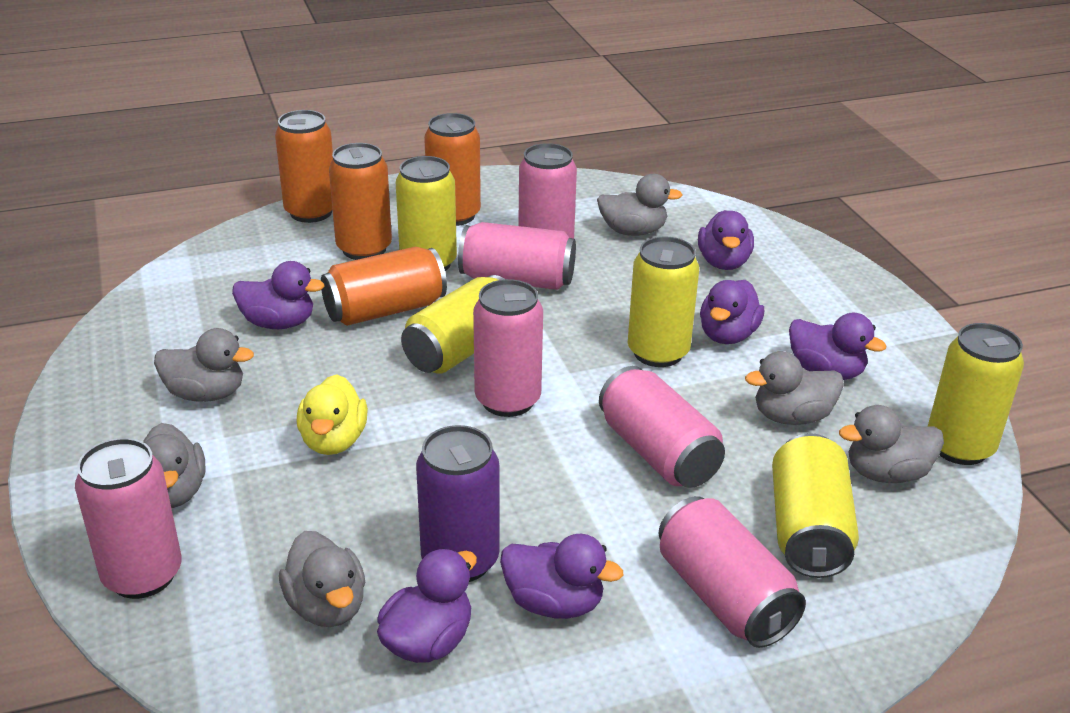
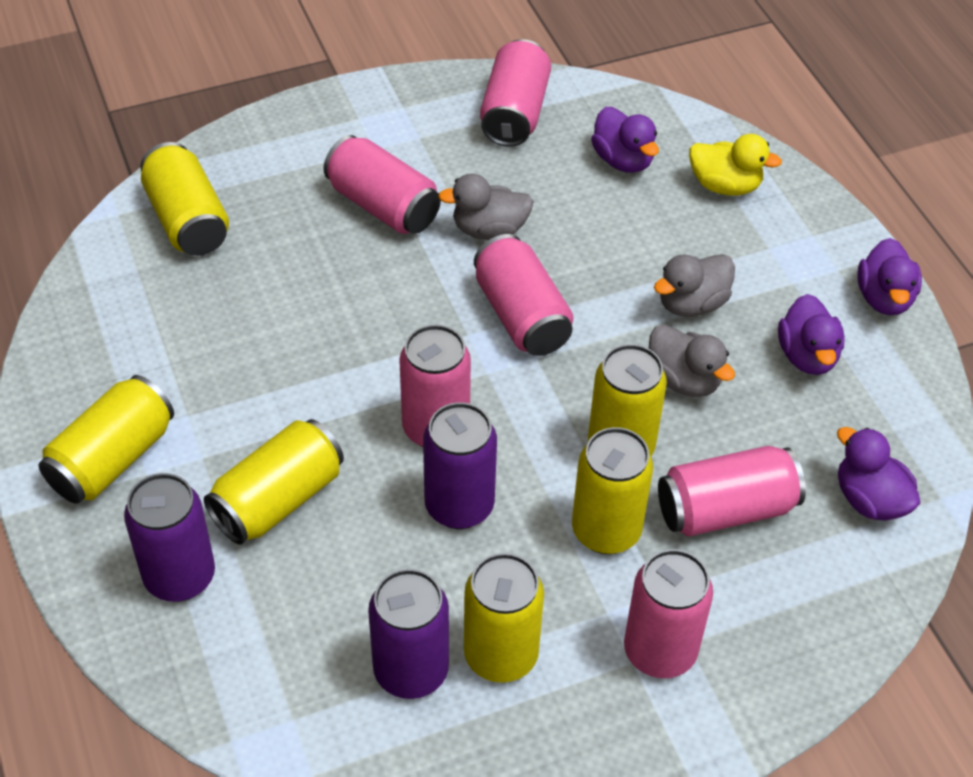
grey duck: [143,423,206,508] [154,328,254,402] [279,531,365,627] [597,174,683,236] [745,351,844,425] [839,405,944,483] = 6 -> [438,174,534,240] [649,324,735,397] [654,254,735,317] = 3
orange can: [275,110,333,223] [321,247,447,326] [329,143,392,260] [424,113,481,226] = 4 -> none = 0
purple can: [416,425,500,582] = 1 -> [124,473,215,602] [368,569,449,699] [423,402,497,529] = 3
purple duck: [232,261,324,329] [377,549,477,663] [500,534,623,619] [698,210,754,270] [700,280,764,344] [789,313,886,380] = 6 -> [591,107,659,173] [778,294,845,375] [837,427,920,520] [858,238,922,315] = 4
yellow can: [396,156,457,271] [401,275,504,373] [628,236,699,367] [772,433,859,578] [928,323,1024,465] = 5 -> [39,375,174,504] [140,142,229,256] [204,419,344,545] [464,553,544,683] [572,427,653,554] [588,344,667,456] = 6

